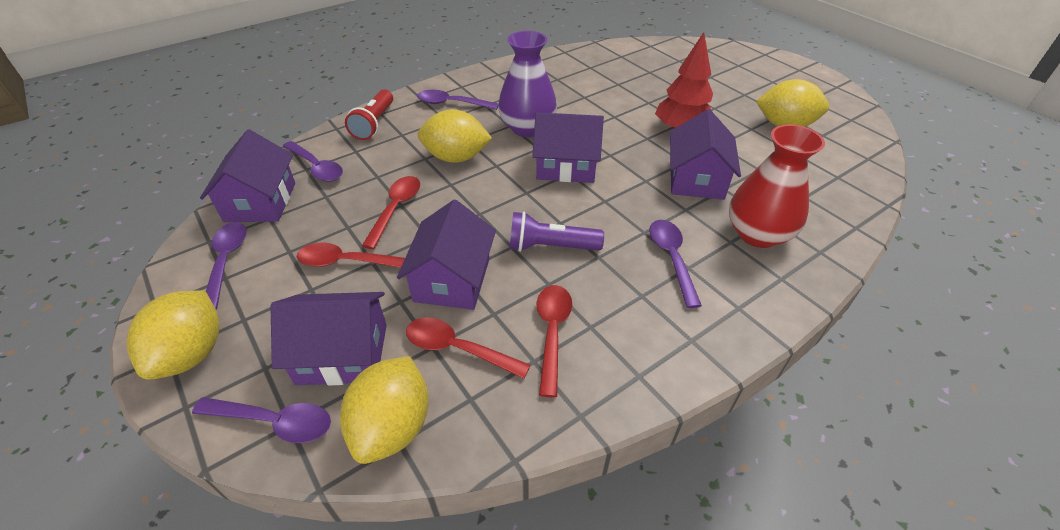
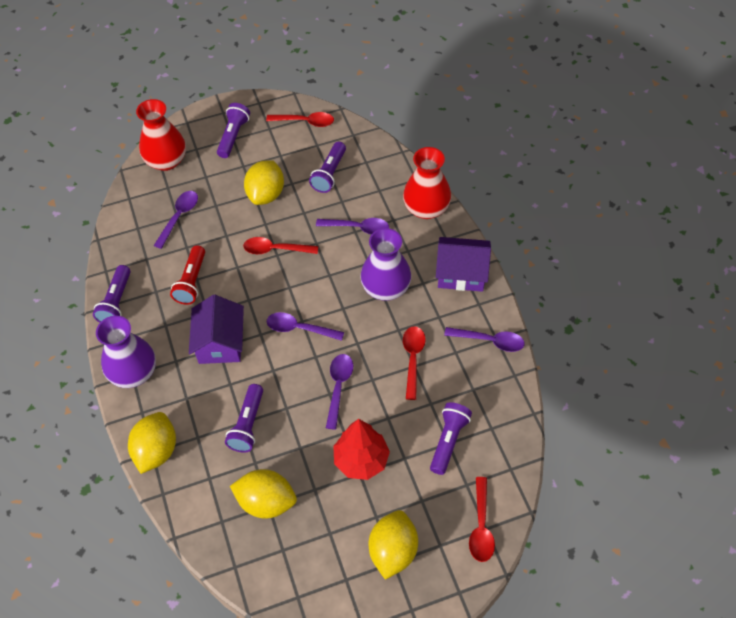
purple flashlight: [509,212,604,252] = 1 -> [93,265,130,322] [217,103,250,158] [225,384,263,453] [309,142,346,193] [430,402,472,475] = 5
purple house: [200,129,295,222] [270,292,387,386] [397,200,496,310] [532,112,604,183] [670,109,741,200] = 5 -> [189,295,244,364] [436,237,491,292] = 2
purple vase: [498,31,557,137] = 1 -> [96,316,156,388] [360,228,411,301] = 2
red vase: [729,124,825,248] = 1 -> [136,99,186,171] [403,147,451,219] = 2

